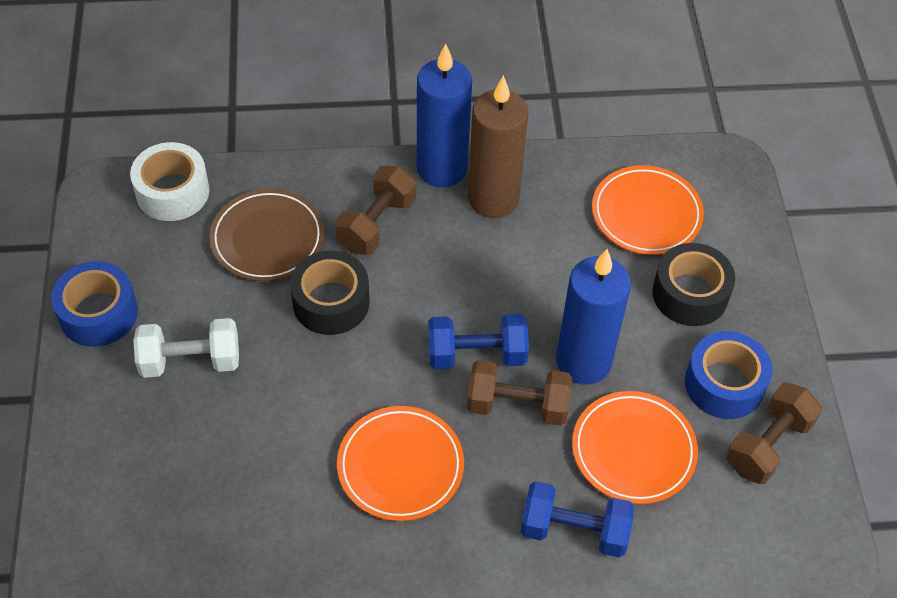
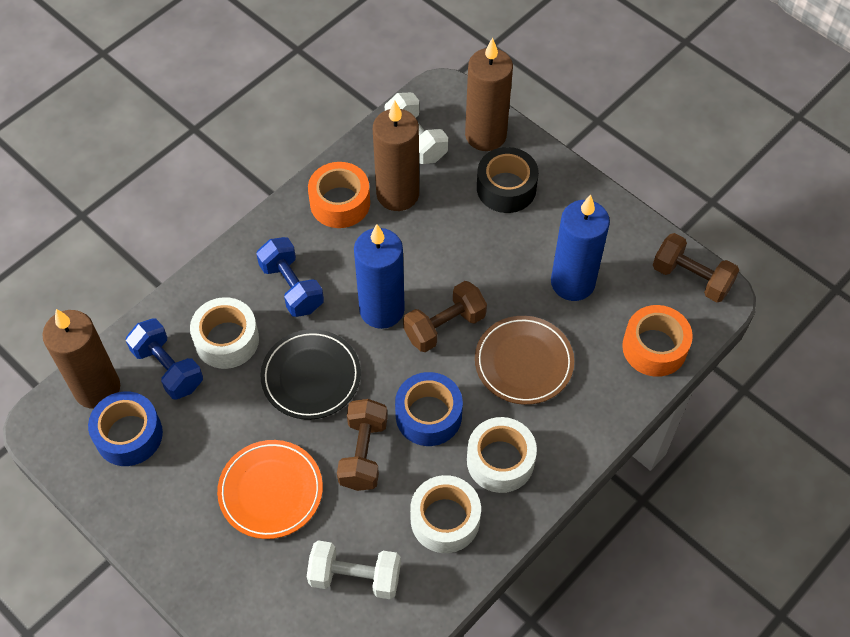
black plate: none = 0 -> [261,329,361,420] = 1
black tape: [290,251,370,335] [653,243,735,326] = 2 -> [477,147,539,213] = 1
brown candle: [468,75,529,218] = 1 -> [42,309,120,409] [373,101,419,211] [465,38,513,151] = 3
orange plate: [337,406,464,521] [572,391,698,504] [592,165,704,255] = 3 -> [217,440,323,539] = 1
orange tape: none = 0 -> [308,162,370,228] [622,305,693,377] = 2
white dumbbell: [133,318,239,378] = 1 -> [307,540,401,599] [385,93,448,164] = 2
white tape: [130,142,209,221] = 1 -> [190,297,259,369] [410,475,481,553] [467,417,537,493] = 3

